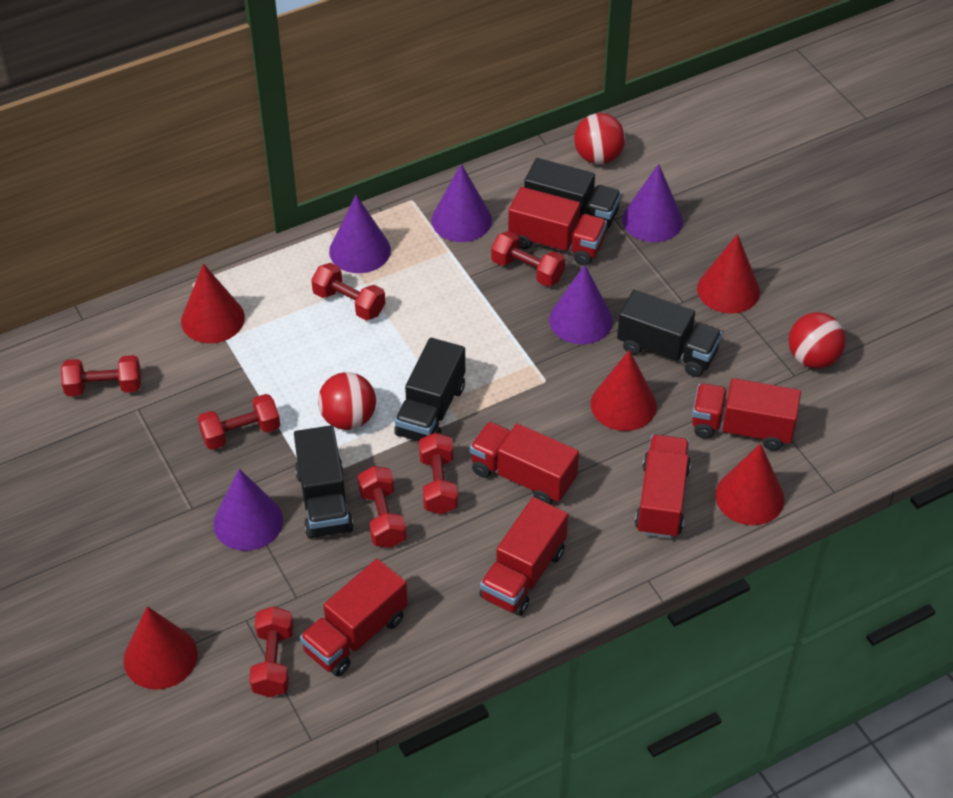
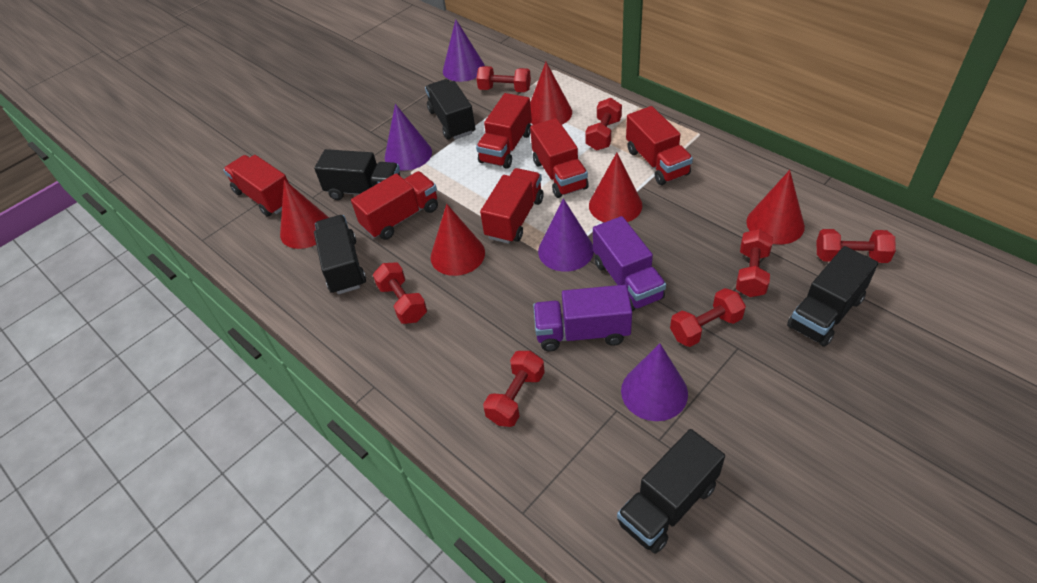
black truck: [294,425,353,539] [394,338,465,441] [524,158,621,232] [617,290,722,377] = 4 -> [314,149,400,200] [314,215,366,295] [425,79,475,140] [617,429,725,554] [787,246,878,347] = 5
purple cone: [213,469,283,551] [329,195,391,273] [431,164,492,242] [549,265,613,344] [622,164,683,242] = 5 -> [385,104,432,171] [443,19,485,82] [538,198,594,272] [621,343,688,421] = 4
purple truck: none = 0 -> [533,285,632,351] [593,216,666,311] = 2
red ball: [318,372,376,430] [574,113,625,164] [788,312,846,369] = 3 -> none = 0

